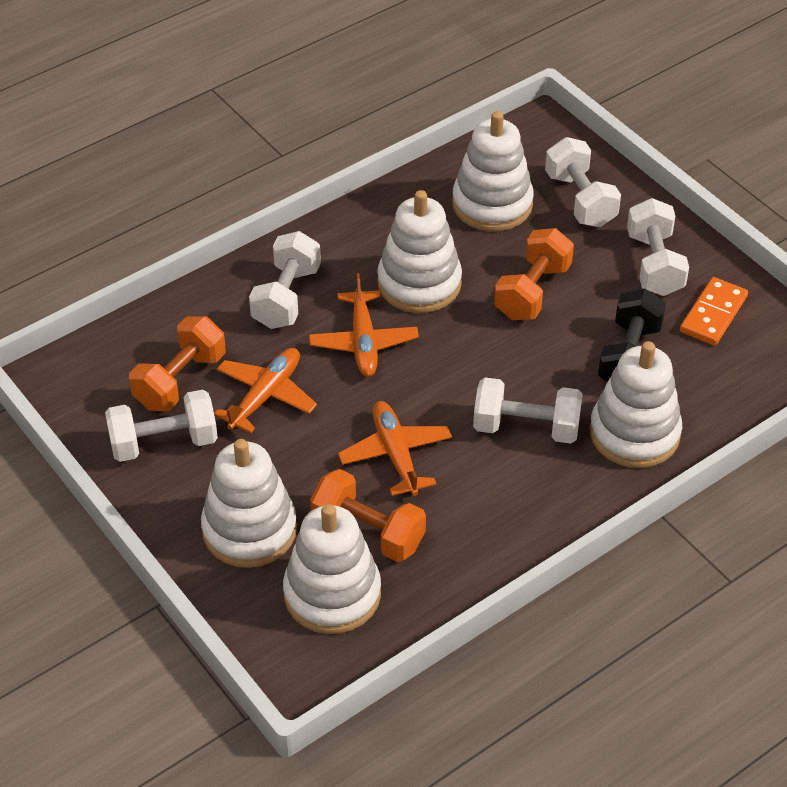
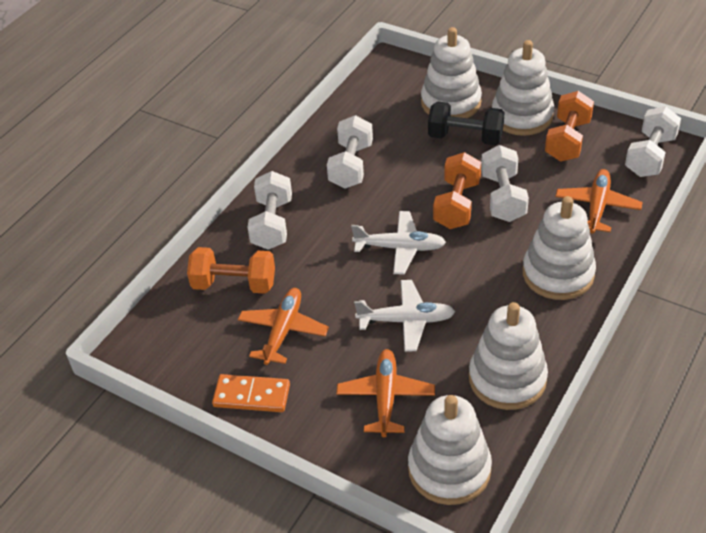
white dumbbell: [105,390,218,462] [249,231,321,329] [473,377,583,444] [545,137,621,227] [627,198,689,296] = 5 -> [247,171,292,250] [327,115,373,189] [481,145,529,222] [625,106,681,177] = 4
white plane: none = 0 -> [351,211,446,275] [354,280,455,352] = 2

